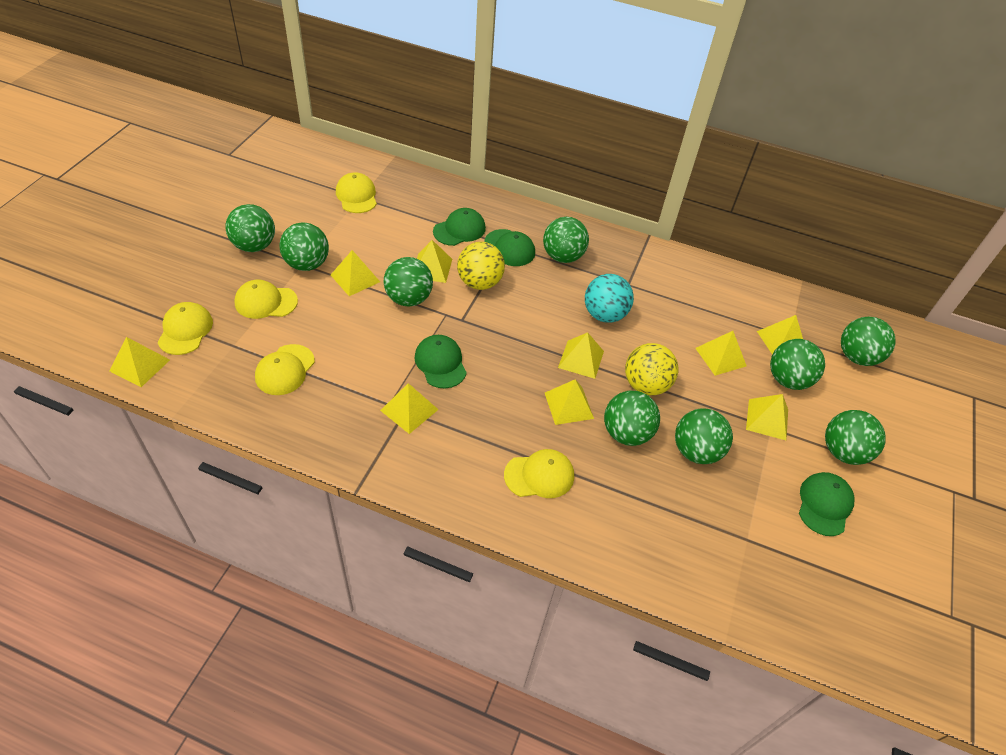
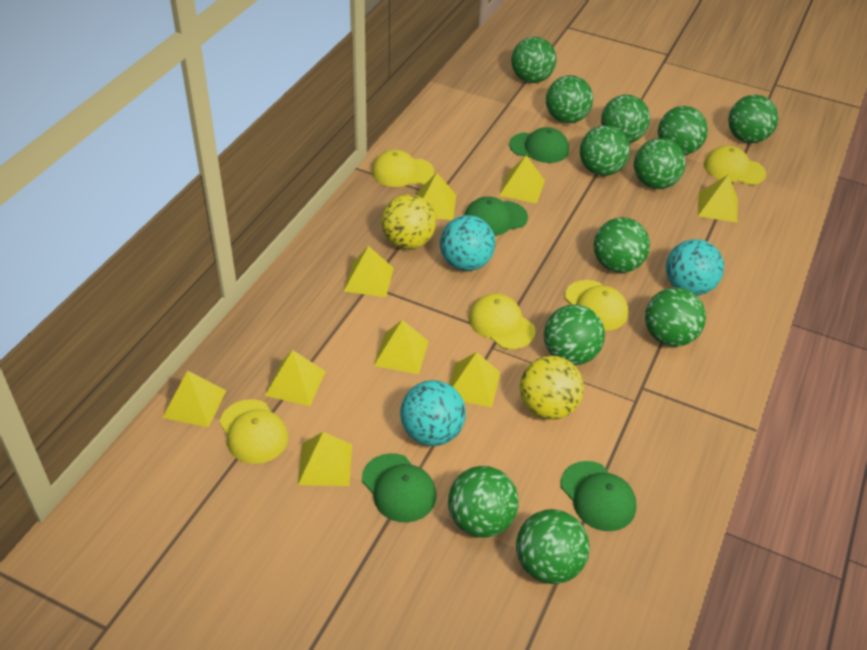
green ball: [225,204,275,252] [279,222,329,271] [383,257,433,307] [543,217,589,263] [604,391,660,446] [675,408,733,464] [770,339,825,390] [825,410,886,465] [841,317,896,366] = 9 -> [448,466,519,538] [511,37,556,83] [516,509,590,584] [544,304,605,365] [546,75,593,123] [580,125,630,176] [594,217,650,273] [601,95,650,143] [634,138,686,189] [645,287,706,347] [658,106,708,155] [728,95,778,143] = 12
turquoise ball: [585,274,634,323] = 1 -> [400,380,466,446] [440,215,495,271] [666,239,724,296] = 3

